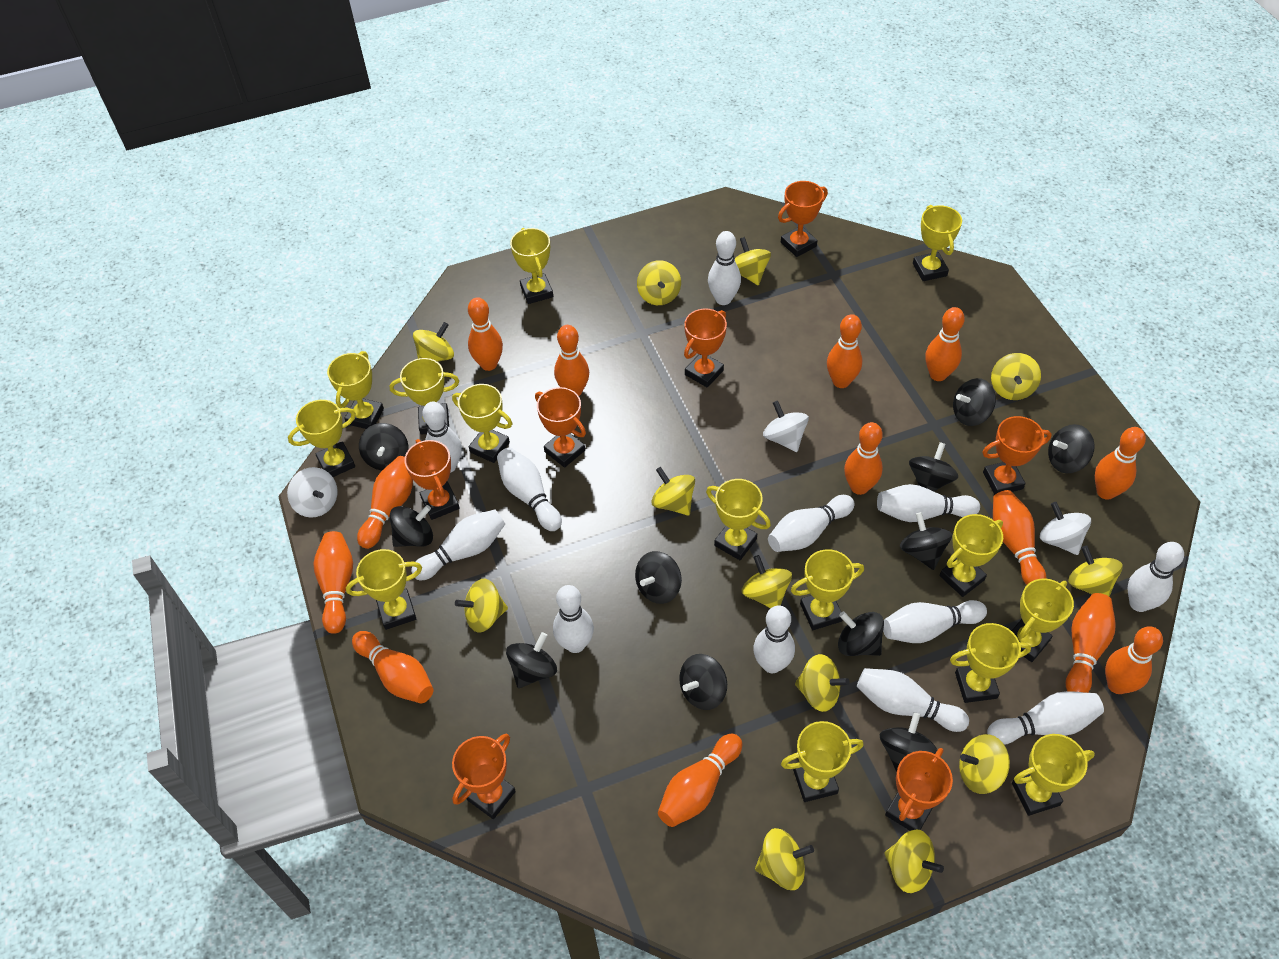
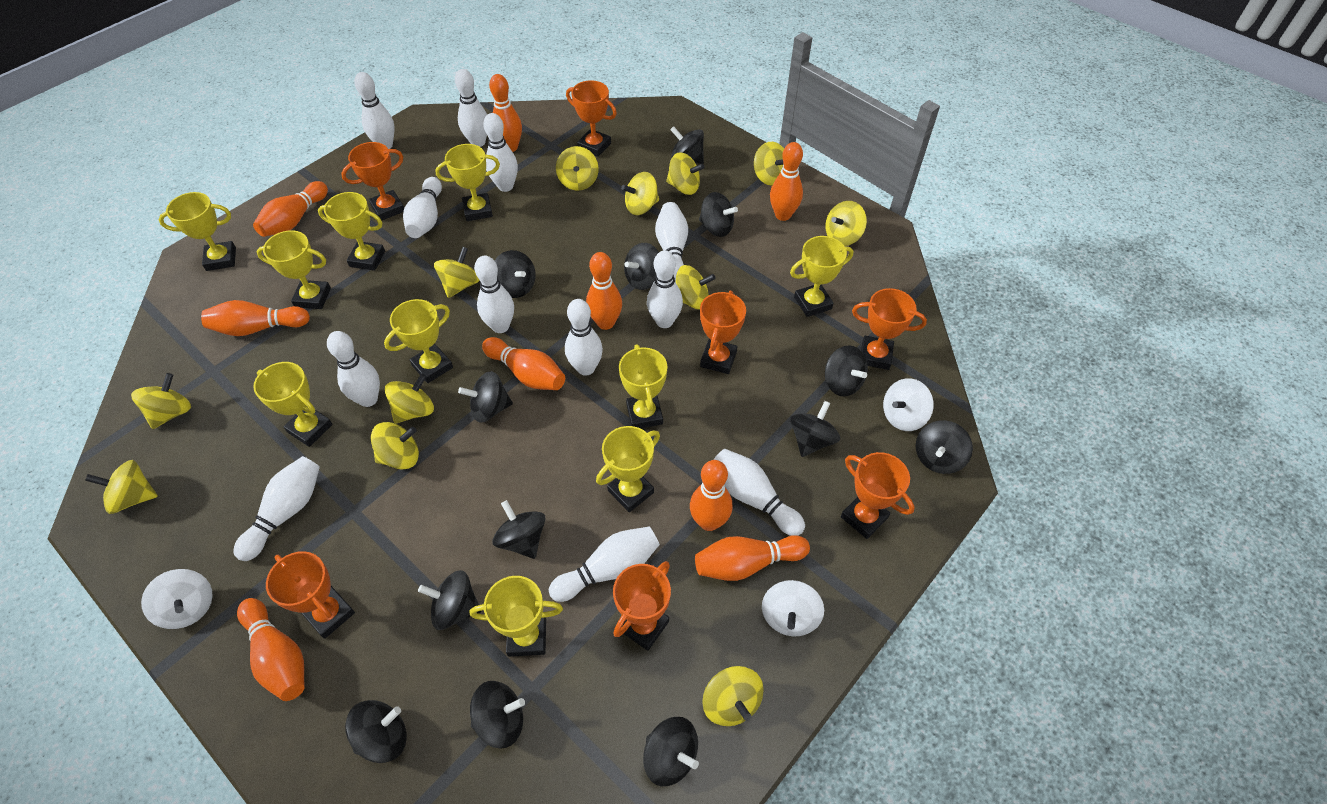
black spinning top: [359,423,408,471] [389,505,433,547] [506,632,557,688] [635,551,682,604] [679,654,727,710] [838,611,884,656] [880,712,937,772] [900,512,952,570] [909,442,958,491] [953,378,996,426] [1048,424,1095,473] = 11 -> [345,700,407,763] [418,570,481,630] [458,371,513,422] [470,681,525,749] [492,500,546,559] [494,250,536,298] [624,243,659,290] [643,717,699,786] [670,126,704,164] [699,192,738,237] [790,401,840,457] [825,345,868,396] [916,420,973,474] = 13
orange bowling pin: [313,531,353,634] [352,631,434,703] [357,456,413,549] [468,297,503,371] [554,325,589,396] [658,733,742,827] [827,314,862,388] [844,422,883,495] [925,307,965,381] [993,490,1046,585] [1066,593,1116,693] [1095,427,1146,500] [1105,626,1163,694] = 13 -> [201,300,310,336] [237,598,304,701] [253,181,328,237] [482,337,565,390] [489,74,522,152] [586,252,622,330] [690,460,733,531] [695,535,810,581] [770,142,803,221] = 9
yellow trophy: [288,400,356,477] [327,351,384,429] [346,549,422,630] [390,358,459,435] [452,384,512,463] [510,228,553,304] [706,479,771,560] [781,721,863,802] [791,549,864,630] [913,205,962,281] [940,514,1003,597] [950,623,1031,703] [1012,579,1074,662] [1012,734,1095,816] = 14 -> [159,192,236,271] [253,362,333,447] [257,230,331,309] [318,192,385,271] [384,299,453,383] [435,144,500,221] [470,576,563,657] [596,426,660,512] [619,345,667,428] [790,236,853,317] = 10

